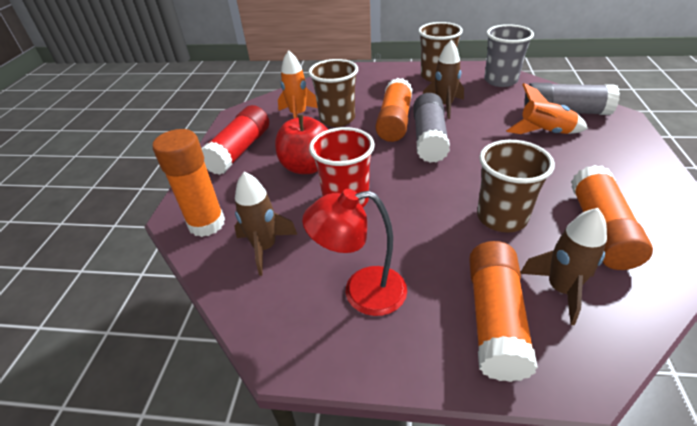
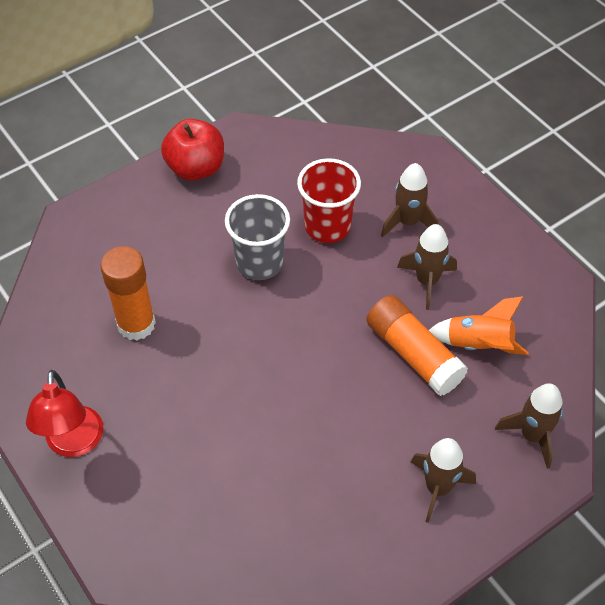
brown cup: [308,59,358,127] [418,22,463,82] [477,140,555,233] = 3 -> none = 0
brown rocket: [234,172,298,276] [423,40,464,119] [520,208,607,325] = 3 -> [381,163,439,238] [397,224,457,310] [411,438,476,523] [495,383,563,469] = 4
grey glue stick: [413,93,450,163] [524,83,620,115] = 2 -> none = 0
orange glue stick: [153,129,225,237] [376,78,413,142] [469,241,538,382] [571,165,653,270] = 4 -> [100,246,156,340] [366,295,468,396] = 2
orange rocket: [278,50,318,118] [506,83,588,134] = 2 -> [429,296,529,355] = 1
red glue stick: [201,105,269,175] = 1 -> none = 0

